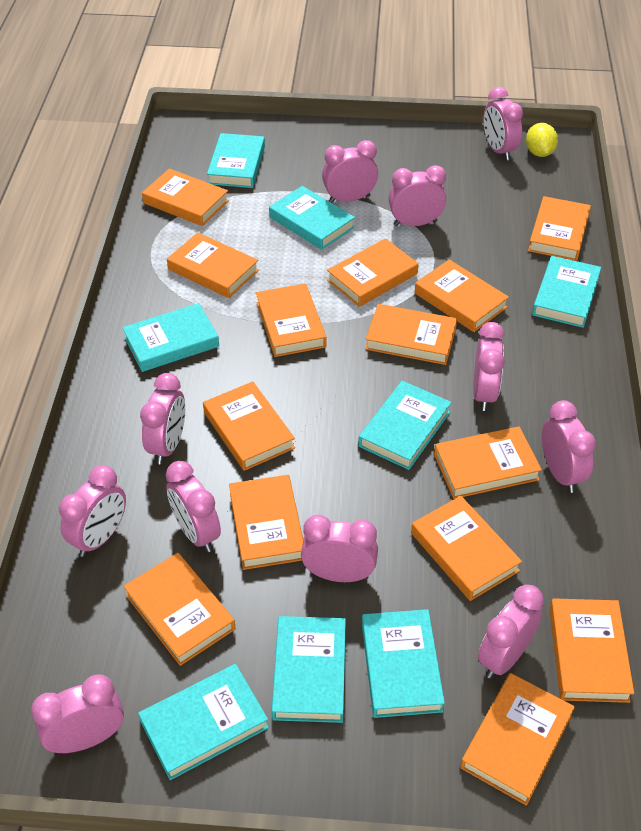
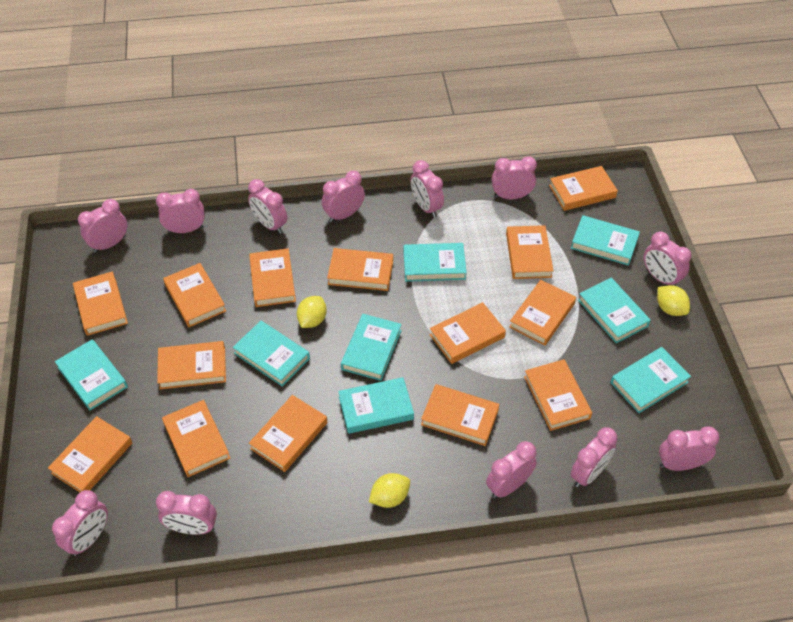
pink clock: [31,674,124,753] [59,465,126,557] [140,373,185,464] [166,461,221,552] [301,515,378,582] [322,140,378,203] [389,165,446,226] [473,322,505,411] [478,585,544,679] [483,87,523,161] [542,400,596,493] = 11 -> [52,490,108,556] [78,199,127,253] [156,189,205,233] [156,491,217,535] [248,179,287,234] [322,171,365,222] [410,160,444,218] [486,441,537,498] [492,156,537,199] [570,427,618,488] [644,232,692,286] [659,426,719,471] = 12
yellow lemon: [526,123,558,157] = 1 -> [297,296,327,328] [369,473,410,508] [657,285,690,316] = 3

